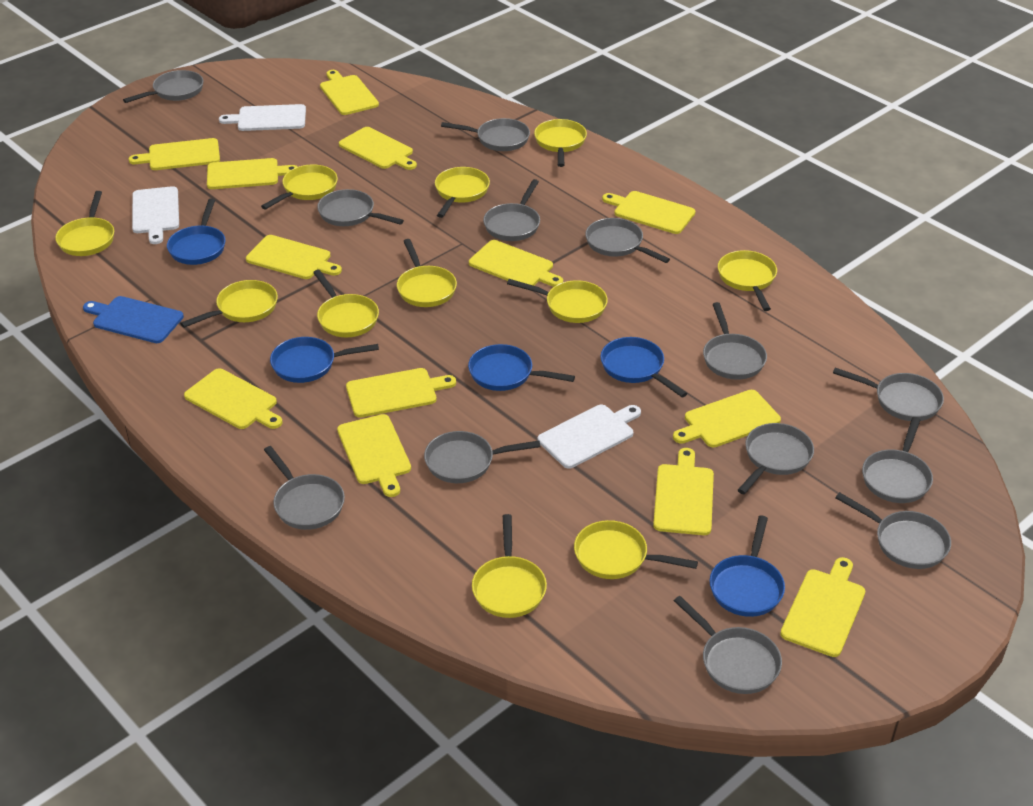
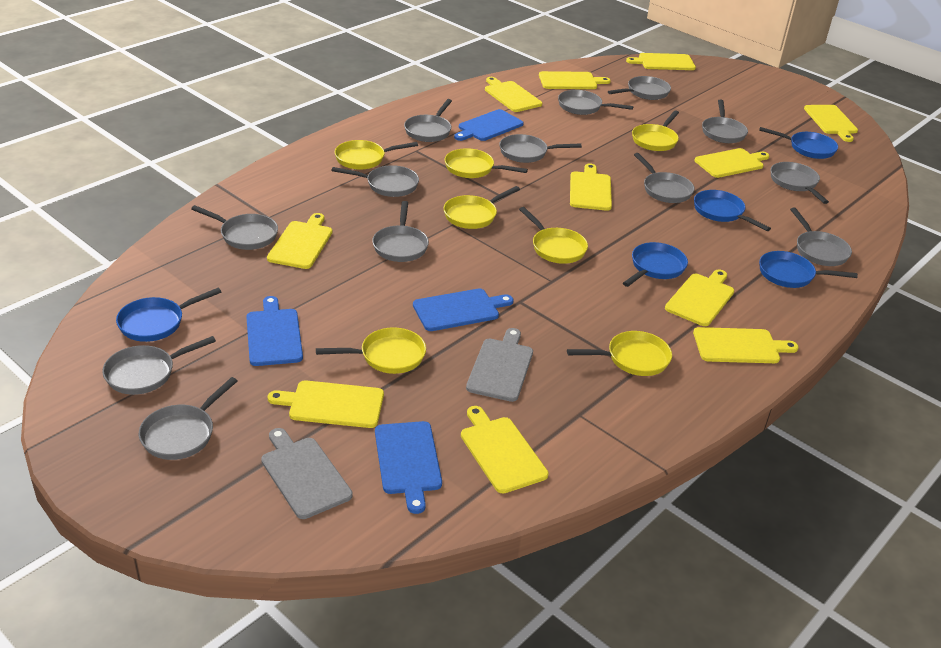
blue cutting board: [83,296,184,343] = 1 -> [246,296,303,366] [375,421,442,514] [413,289,514,331] [454,109,524,141] = 4
grey cutting board: none = 0 -> [261,428,353,519] [466,328,533,402] = 2
white cutting board: [132,186,179,244] [219,104,306,131] [538,405,641,469] = 3 -> none = 0
yellow cutting board: [128,138,220,170] [184,368,283,429] [207,158,298,189] [246,235,342,279] [320,70,379,115] [337,414,411,497] [339,127,417,170] [346,368,456,418] [469,240,563,287] [602,191,696,234] [653,448,714,535] [673,390,781,447] [780,557,865,657] = 13 -> [267,213,332,269] [268,380,384,428] [461,406,549,493] [485,77,542,112] [539,71,611,89] [570,163,612,211] [626,53,696,70] [665,269,734,326] [693,327,799,363] [694,148,769,178] [804,105,858,142] = 11
yellow pan: [55,191,114,256] [180,280,278,328] [261,165,338,209] [313,270,379,337] [397,239,457,307] [435,167,490,218] [472,514,547,618] [507,279,608,323] [534,119,587,167] [574,520,698,579] [718,250,777,311] = 11 -> [316,327,426,374] [334,140,418,170] [444,186,520,229] [445,148,528,178] [519,207,588,264] [567,331,672,376] [632,110,679,151] = 7

